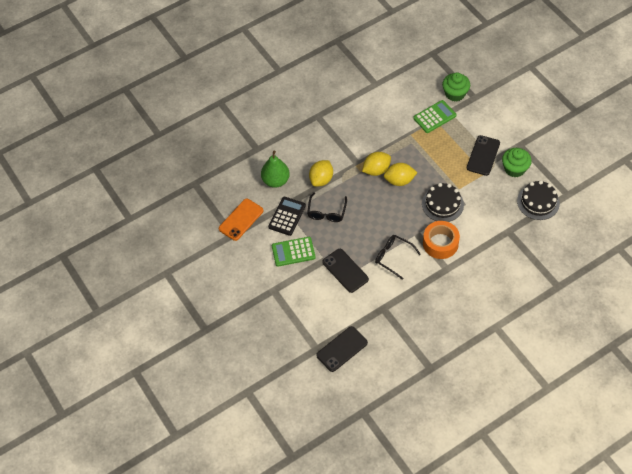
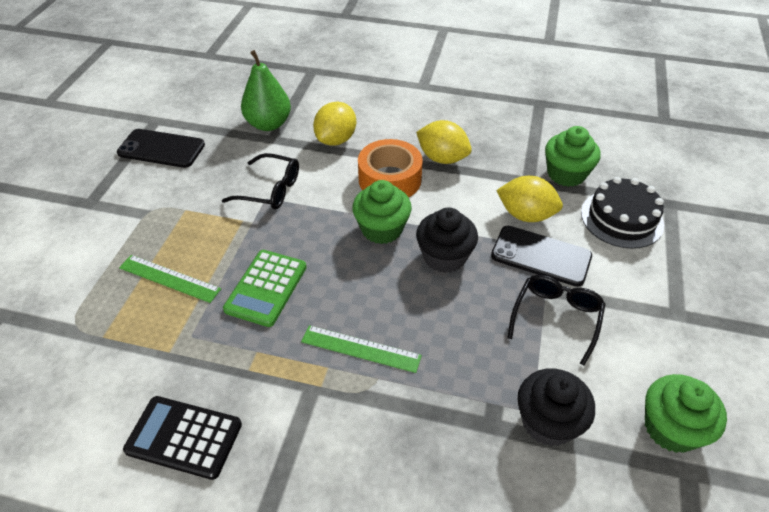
black cake: [422,183,464,222] [517,180,560,220] = 2 -> [581,177,664,249] = 1
black cupcake: none = 0 -> [416,207,478,273] [517,368,595,446] = 2
black phone: [316,326,368,372] [322,249,369,293] [467,135,500,176] = 3 -> [117,129,205,168] [491,226,592,287] = 2
green calculator: [272,237,316,267] [413,100,456,133] = 2 -> [223,250,307,327] = 1
green cupcake: [442,73,470,101] [502,148,532,177] = 2 -> [352,180,412,244] [545,126,601,187] [645,374,727,453] = 3
green ruler: none = 0 -> [119,255,221,303] [301,325,422,373] = 2
orange phone: [219,199,263,241] = 1 -> none = 0

